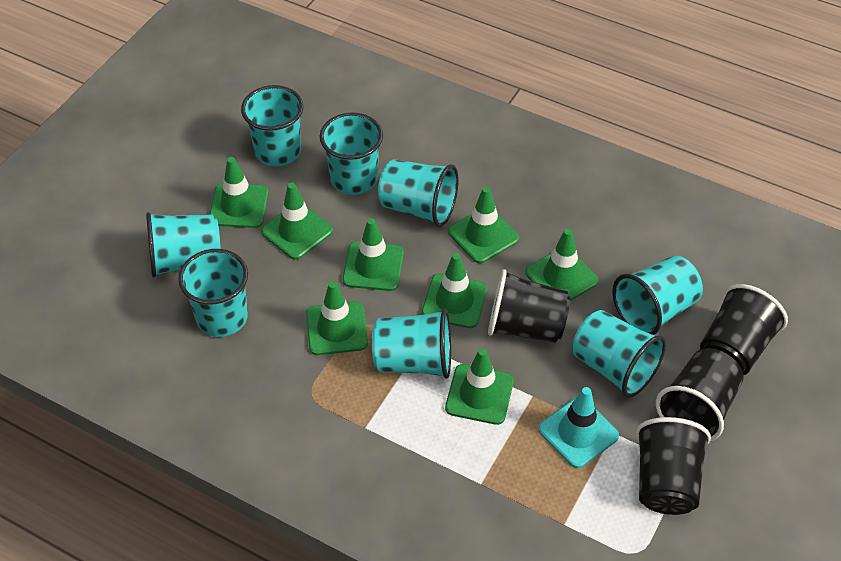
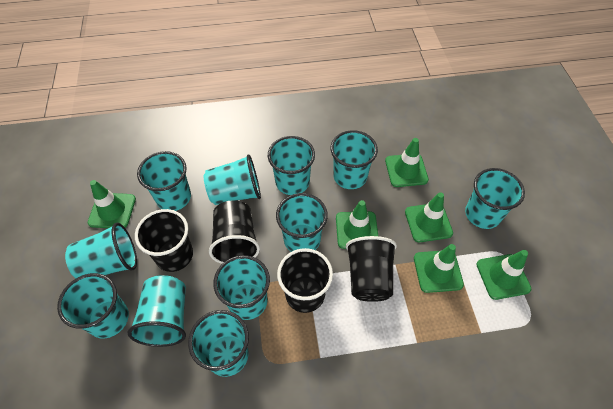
green traffic cone: [210,157,269,228] [261,182,333,260] [306,281,368,355] [343,218,404,291] [422,253,487,328] [445,348,514,425] [448,187,519,263] [525,229,599,301] = 8 -> [88,180,136,228] [336,200,378,249] [385,138,429,187] [405,192,453,242] [414,244,464,293] [476,250,531,300] = 6
turquoise cup: [146,212,221,278] [178,249,248,337] [241,85,303,166] [320,113,383,195] [372,309,451,379] [378,159,458,227] [573,310,666,398] [612,255,703,335] = 8 -> [57,273,129,338] [65,223,137,278] [128,275,186,347] [137,151,191,211] [188,310,249,377] [204,155,261,205] [213,255,270,320] [268,136,315,195] [276,193,328,252] [331,130,378,189] [465,168,525,229] = 11
turquoise traffic cone: [538,387,619,468] = 1 -> none = 0

